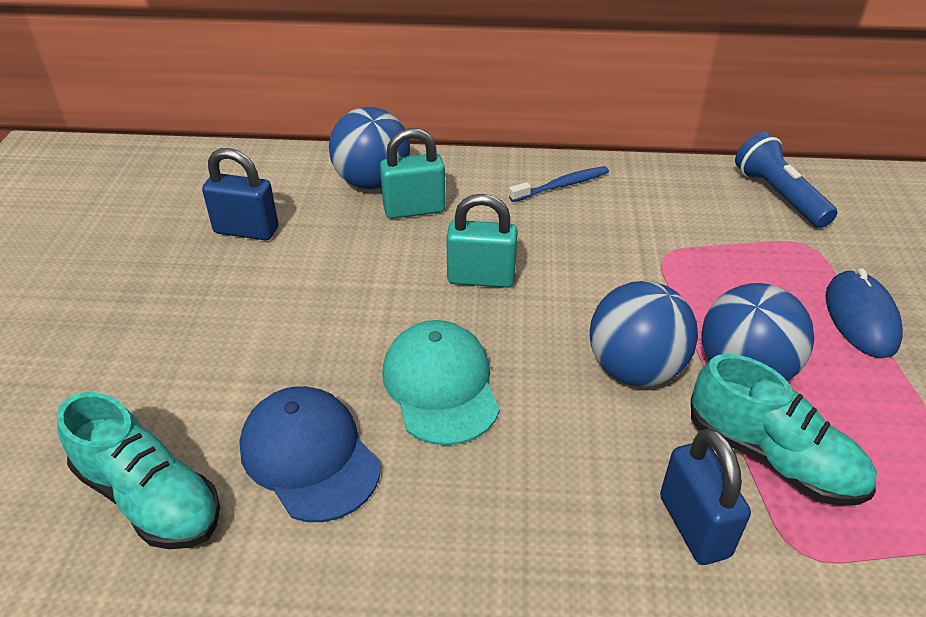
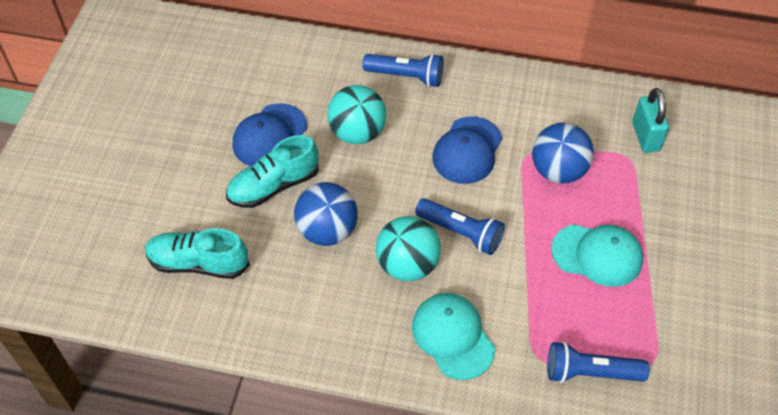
blue ball: [329,107,410,189] [590,281,698,387] [702,283,814,382] = 3 -> [294,182,358,246] [532,123,594,184] = 2
blue cap: [239,386,381,522] = 1 -> [233,103,307,166] [432,116,502,184] = 2
blue flashlight: [735,132,837,228] = 1 -> [362,54,444,87] [415,198,505,255] [547,342,650,383] = 3
blue mouse: [826,268,903,358] = 1 -> none = 0
blue padlock: [202,148,278,240] [660,428,751,565] = 2 -> none = 0
blue toothbrush: [509,166,609,202] = 1 -> none = 0
turquoise ball: none = 0 -> [327,85,386,144] [376,216,441,281] = 2
turquoise cap: [382,320,500,446] = 1 -> [412,293,495,380] [552,224,643,287] = 2
turquoise padlock: [380,128,446,219] [446,194,518,288] = 2 -> [632,88,669,153] = 1

